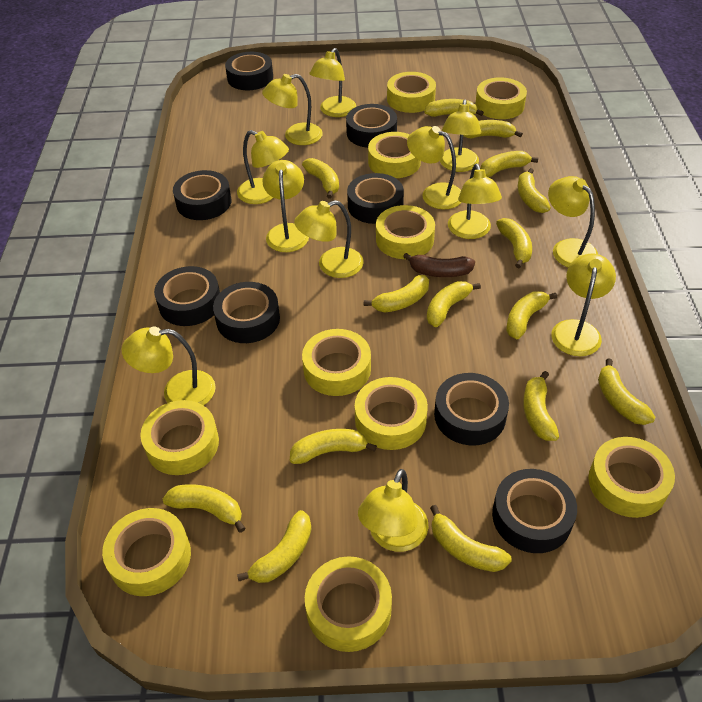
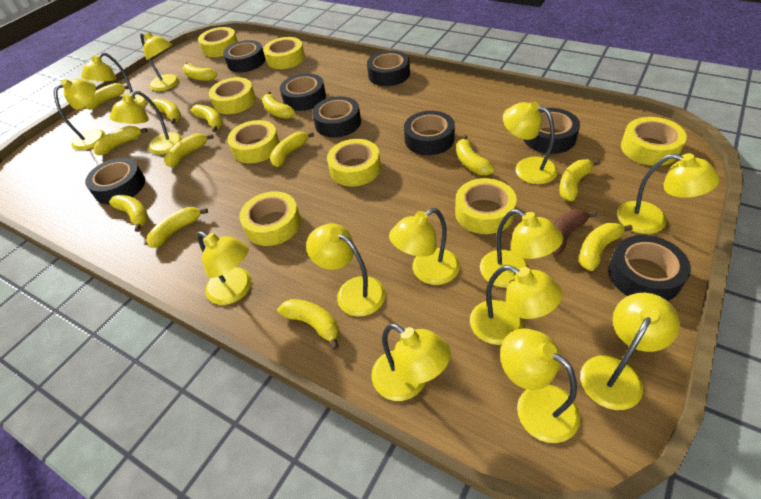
yellow banana: [163,484,246,533] [237,510,312,583] [290,429,377,464] [302,158,339,199] [364,275,429,313] [424,99,484,117] [427,281,481,327] [430,505,512,572] [463,120,523,139] [480,151,538,177] [496,218,532,268] [506,291,557,339] [518,168,551,213] [523,371,559,441] [598,358,655,425] = 15 -> [85,83,129,110] [93,126,148,155] [109,195,149,232] [146,207,208,248] [149,98,181,124] [164,133,214,167] [182,62,217,81] [190,104,223,132] [262,91,296,119] [270,132,314,167] [277,299,339,350] [456,135,495,175] [559,159,600,201] [579,223,633,271] = 14
yellow lamp: [122,327,216,405] [237,130,289,204] [262,74,323,145] [262,160,309,252] [294,200,364,278] [309,48,356,117] [358,469,429,552] [407,126,462,209] [440,100,481,172] [448,163,502,239] [548,176,598,267] [551,253,616,356] = 12 -> [54,78,106,150] [81,53,147,106] [110,91,183,155] [140,32,179,91] [197,231,252,305] [306,224,385,317] [372,323,451,401] [389,208,460,285] [470,265,562,345] [480,209,563,288] [500,328,580,443] [503,101,558,184] [580,293,680,410] [617,153,720,234] = 14
yellow tape: [102,508,191,596] [140,400,219,475] [302,329,371,396] [305,556,392,652] [355,377,428,450] [368,132,421,178] [376,205,435,259] [387,72,436,113] [475,77,527,119] [588,437,675,518] = 10 -> [198,27,238,57] [209,77,256,114] [227,120,280,163] [239,191,301,246] [263,37,305,69] [327,139,381,186] [455,178,517,234] [621,117,687,166] = 8

